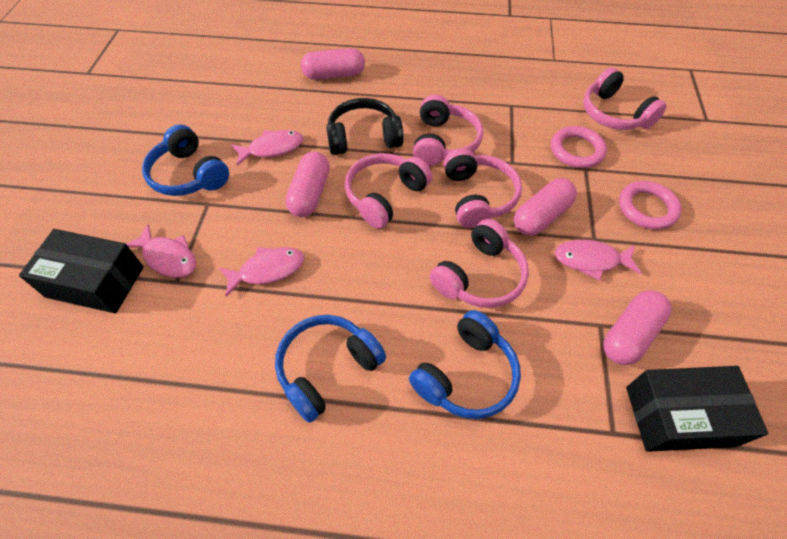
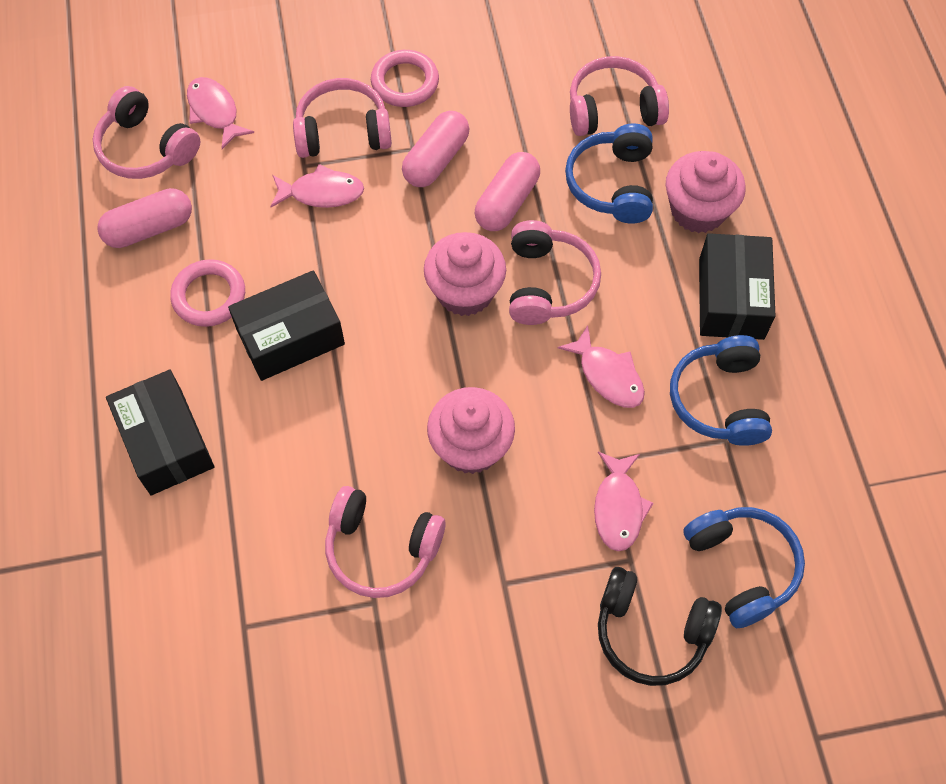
black box: [19,229,144,313] [626,366,769,452] = 2 -> [106,370,214,495] [228,270,345,381] [699,233,776,340] = 3
pink capsule: [285,152,330,217] [301,48,365,80] [514,178,577,236] [603,290,672,365] = 4 -> [97,188,192,248] [402,111,469,187] [475,152,540,231] = 3
pink cupcake: none = 0 -> [424,232,506,316] [427,387,515,474] [666,151,746,233] = 3

